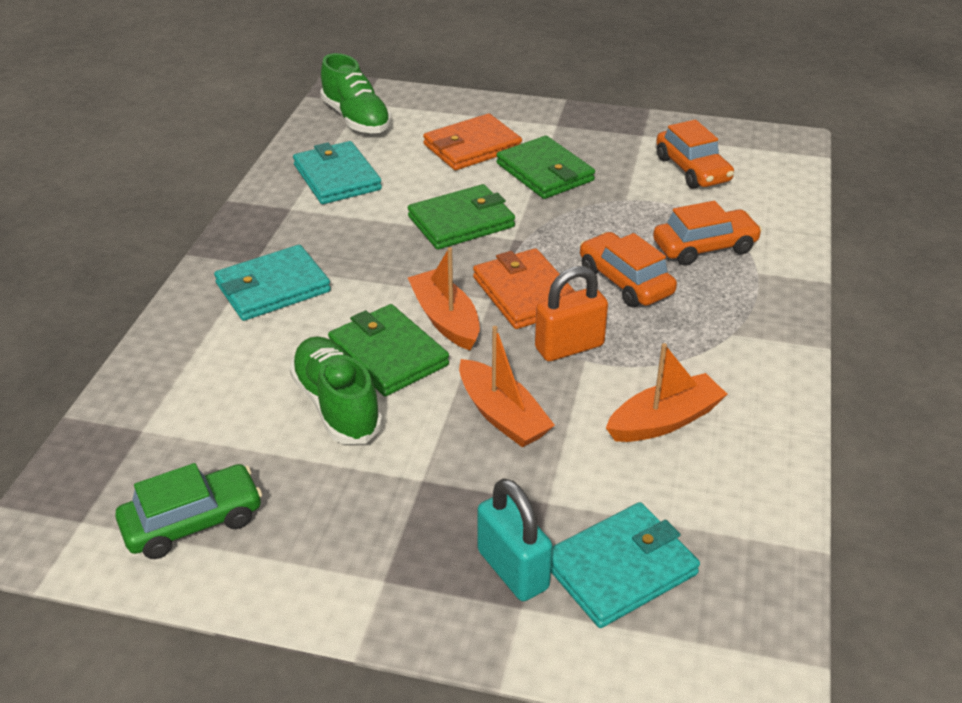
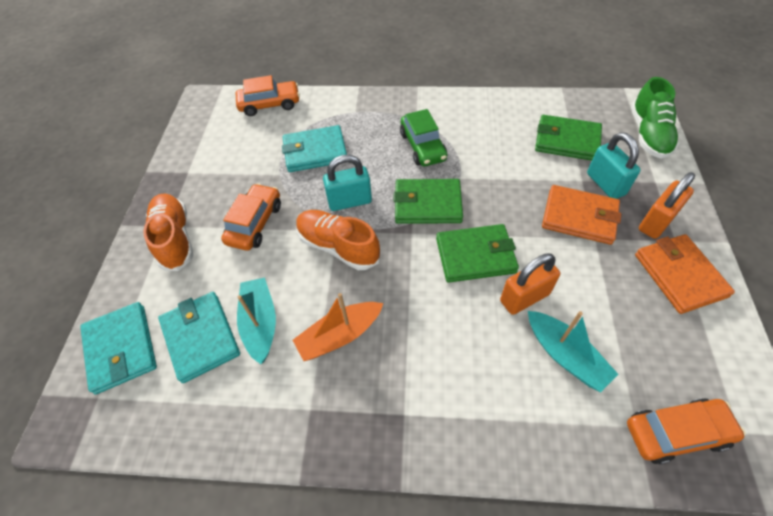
green shoe: [290,337,383,444] [320,53,391,133] = 2 -> [631,77,679,159] = 1
orange boat: [408,247,480,350] [459,326,555,448] [606,343,727,442] = 3 -> [293,293,383,361] = 1
orange padlock: [535,266,608,361] = 1 -> [500,253,560,315] [639,172,695,239] = 2
orange shoe: none = 0 -> [144,194,193,271] [296,210,380,270] = 2
turquoise boat: none = 0 -> [237,277,276,364] [528,311,618,392] = 2
turquoise padlock: [477,478,552,601] = 1 -> [323,155,372,211] [587,132,641,199] = 2

